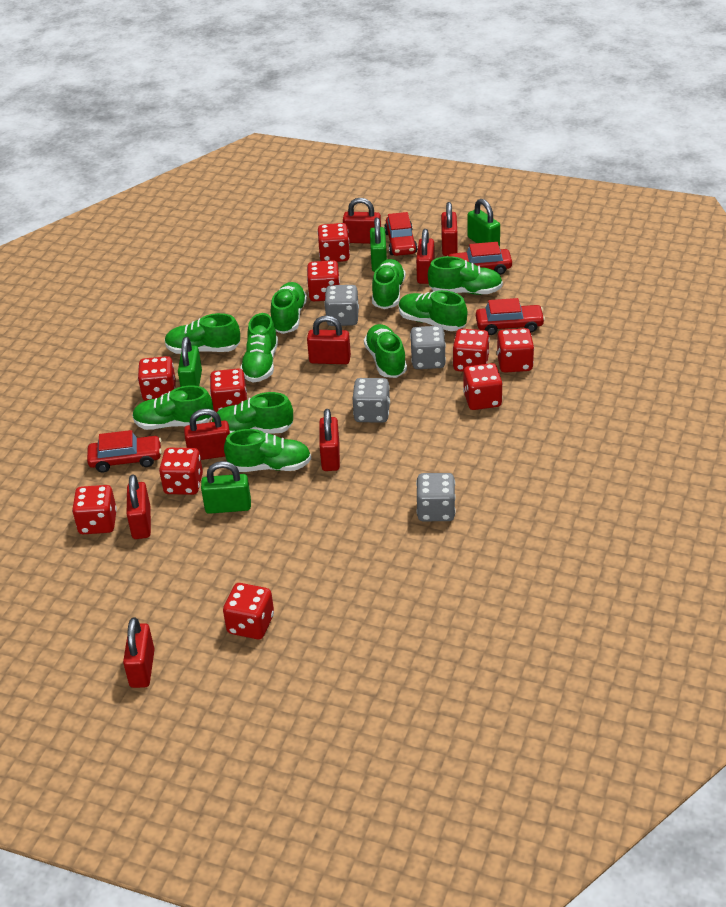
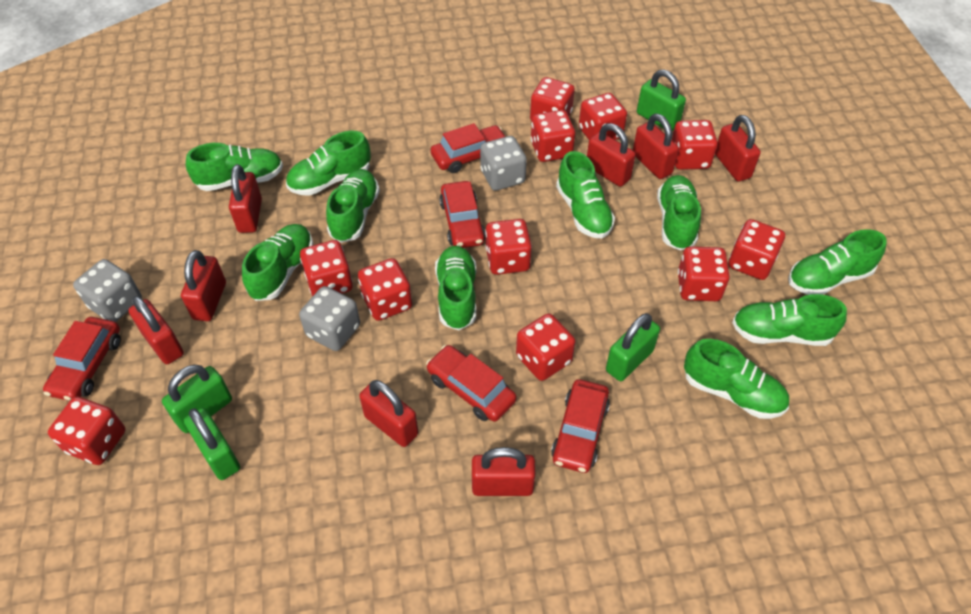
grey dice: [324,285,359,326] [352,378,390,423] [410,326,446,369] [416,473,456,521] = 4 -> [73,259,142,322] [299,286,360,351] [480,136,527,191] = 3
red car: [87,430,162,473] [384,212,418,256] [448,242,512,275] [476,298,545,335] = 4 -> [43,317,121,401] [426,345,517,422] [431,123,506,173] [439,181,486,248] [551,379,610,473] = 5
red dice: [72,485,117,534] [138,356,176,401] [159,448,203,495] [210,369,247,412] [223,583,274,639] [307,260,340,301] [317,223,350,262] [453,329,490,372] [463,363,503,410] [497,328,534,373] = 10 -> [48,396,125,465] [300,240,353,296] [358,258,412,321] [485,219,532,275] [516,313,575,381] [530,77,575,121] [531,110,575,162] [579,93,627,140] [672,120,718,170] [678,246,730,301] [728,219,785,280] = 11

